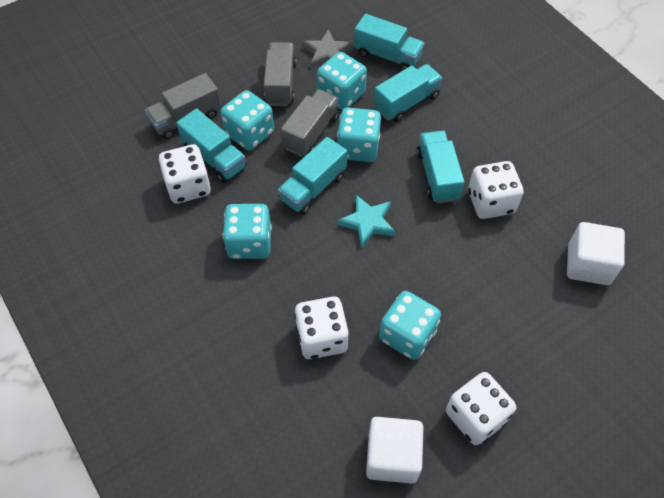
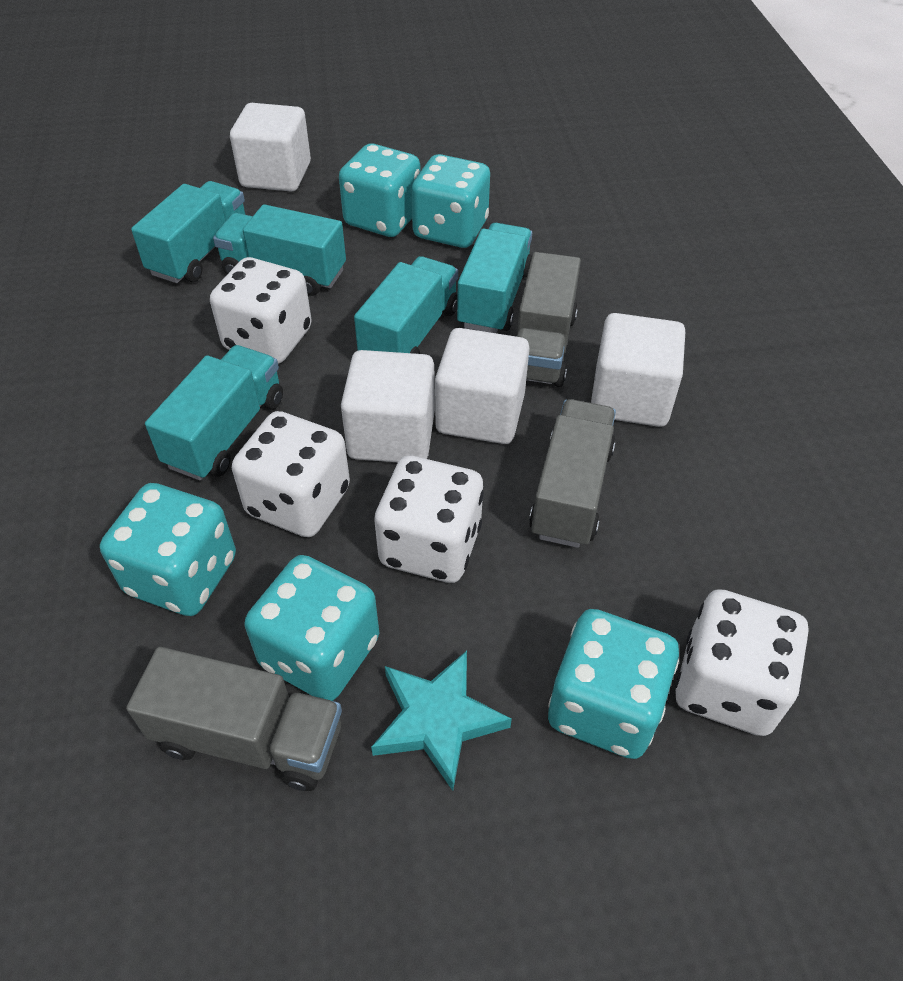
grey star: [303,29,353,68] = 1 -> none = 0
white cube: [366,417,423,484] [567,222,625,285] = 2 -> [230,103,311,192] [341,350,435,462] [435,328,529,444] [591,313,685,427] = 4

